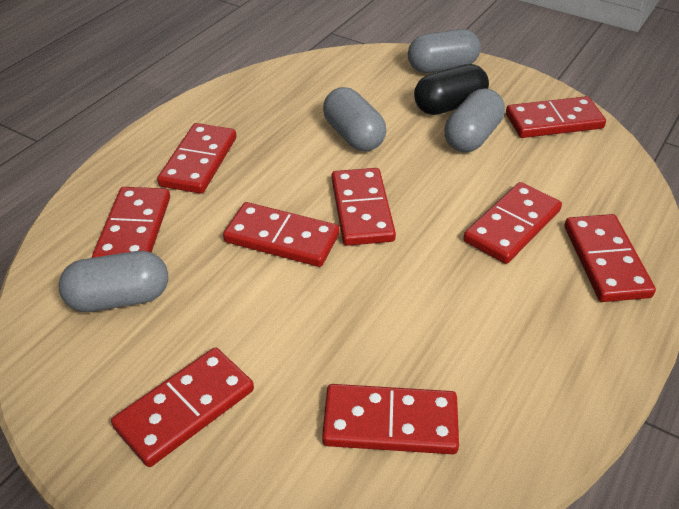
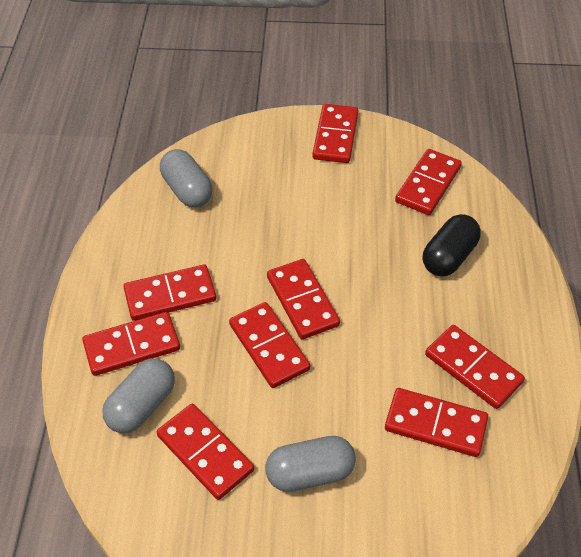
grey capsule: [59,251,168,312] [323,87,386,152] [408,29,481,73] [444,89,505,152] = 4 -> [102,358,175,433] [160,149,212,208] [265,436,356,492] = 3

